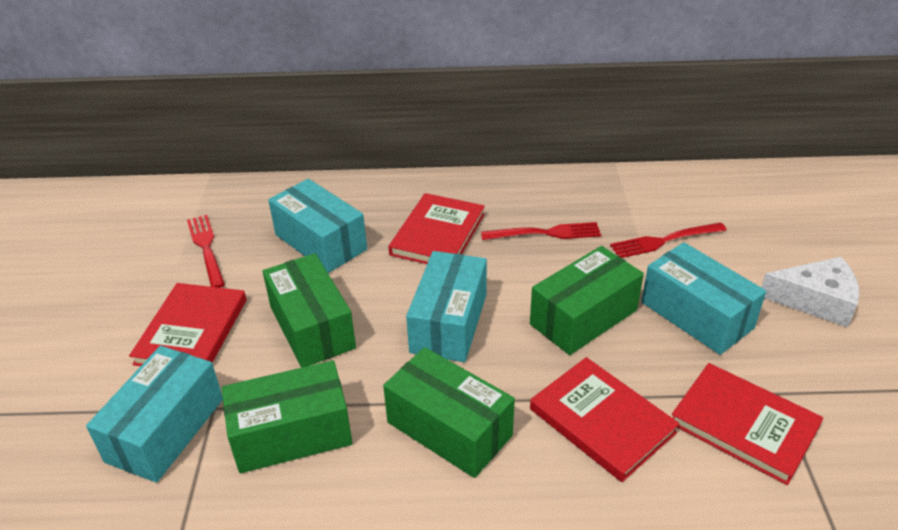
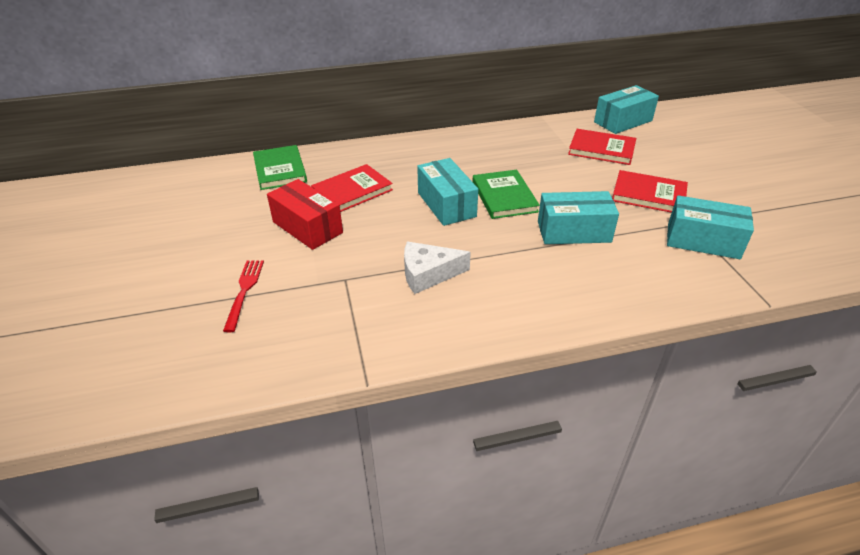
green book: none = 0 -> [253,145,307,190] [472,170,540,219] = 2
green box: [222,360,352,473] [263,253,356,368] [383,347,515,478] [530,246,644,355] = 4 -> none = 0
red book: [129,283,247,366] [389,193,485,264] [530,357,679,482] [672,363,823,485] = 4 -> [311,164,393,212] [568,129,636,165] [612,170,688,213] = 3
red box: none = 0 -> [267,179,343,250] = 1
red fork: [187,215,225,288] [481,222,601,240] [610,222,727,258] = 3 -> [223,260,264,332] = 1

